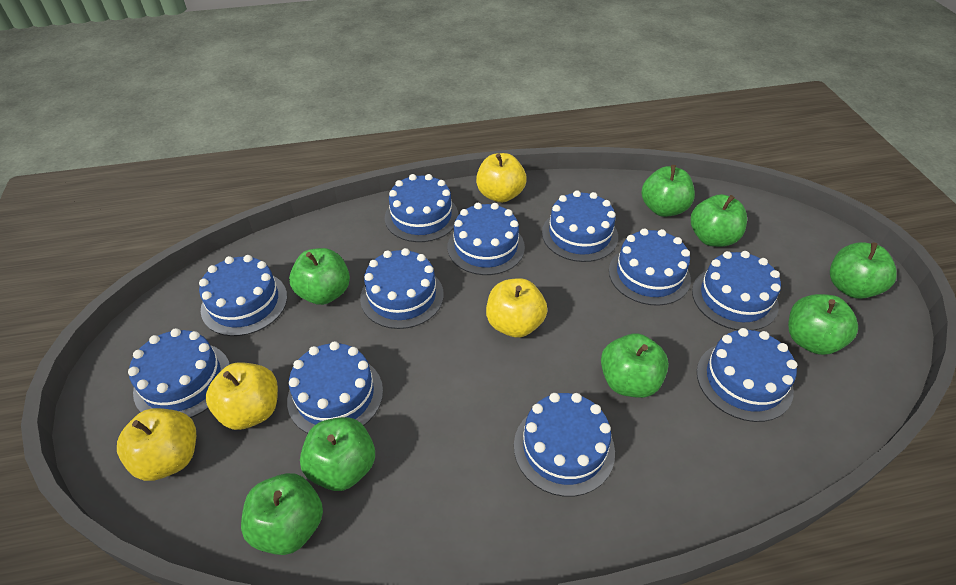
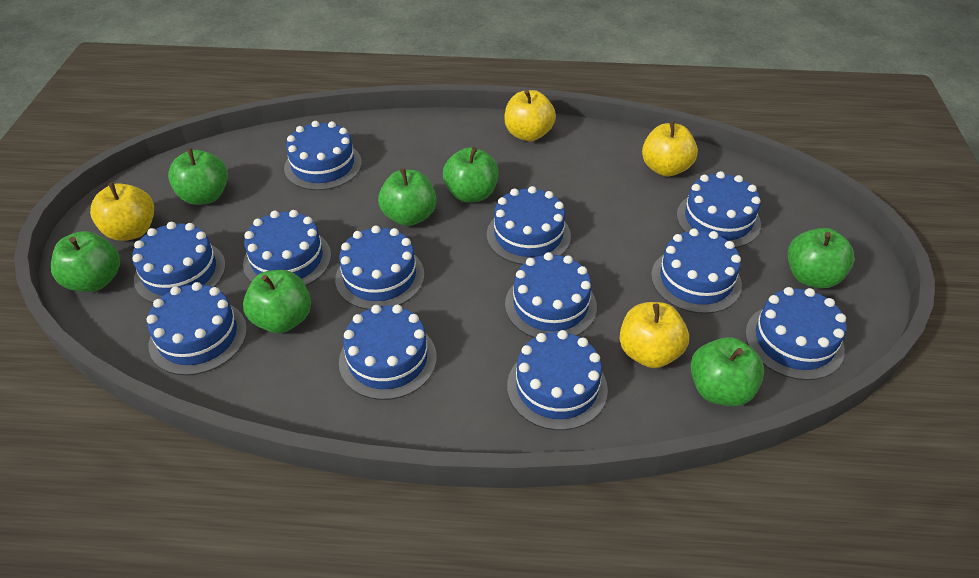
blue cake: [128,328,230,418] [199,255,287,336] [287,341,383,433] [360,248,444,329] [385,174,458,242] [447,203,525,275] [514,393,615,497] [542,190,618,262] [609,228,691,306] [692,251,781,330] [697,328,797,422] = 11 -> [132,222,226,303] [146,282,247,375] [243,210,331,286] [284,121,362,190] [335,225,424,310] [339,305,437,400] [487,186,571,265] [505,252,597,338] [507,330,608,430] [651,228,742,314] [677,171,761,248] [745,287,846,380] = 12
green apple: [241,473,323,555] [289,248,350,305] [300,417,375,491] [601,334,669,398] [641,165,695,217] [691,194,747,247] [788,294,858,355] [830,242,897,299] = 8 -> [51,231,120,292] [168,148,228,205] [243,270,311,333] [378,168,437,226] [443,147,498,202] [690,337,764,406] [788,228,855,288] = 7

